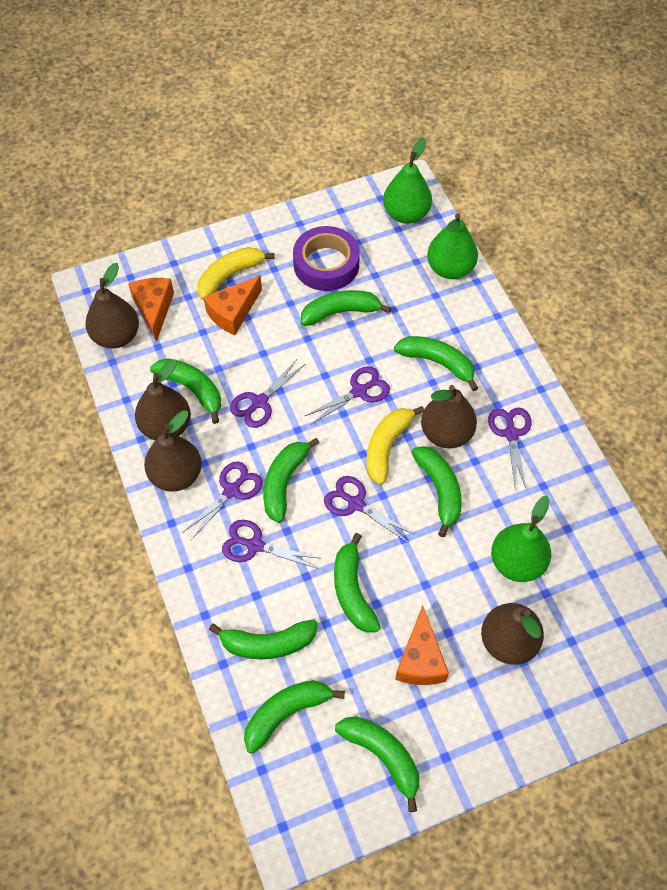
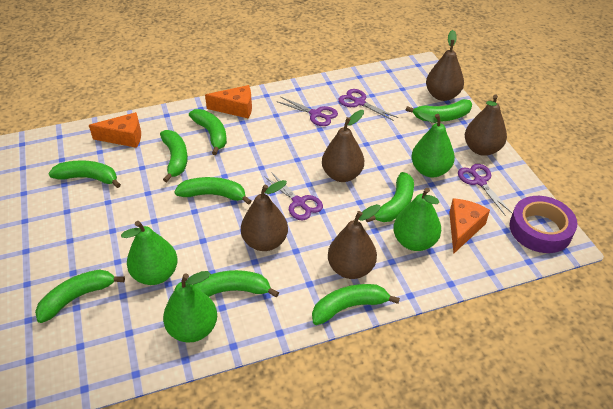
green pear: [383,138,432,224] [427,213,478,279] [491,496,551,582] = 3 -> [121,221,178,285] [163,271,217,342] [393,188,441,251] [411,113,455,178] = 4
purple scissors: [182,461,263,540] [222,520,319,569] [230,359,305,428] [305,366,390,425] [324,476,415,542] [488,408,531,491] = 6 -> [264,172,323,220] [278,97,338,126] [338,89,398,121] [458,164,513,215] = 4
yellow banana: [197,247,275,300] [366,406,424,485] = 2 -> none = 0

